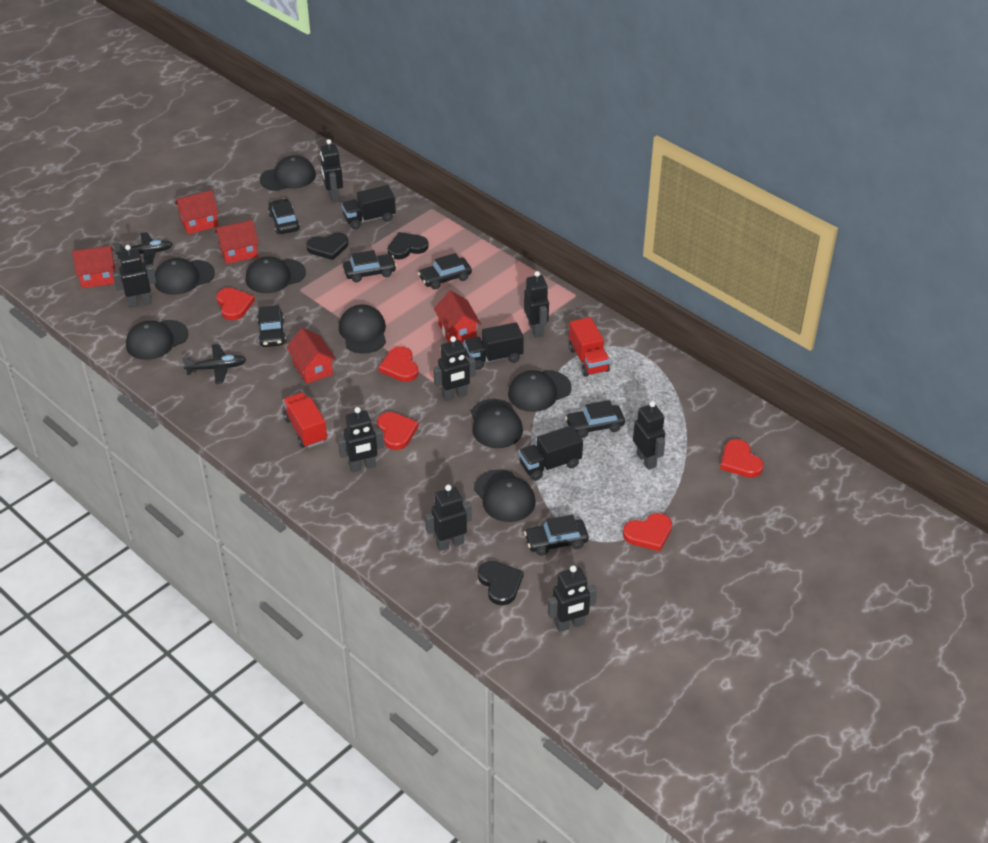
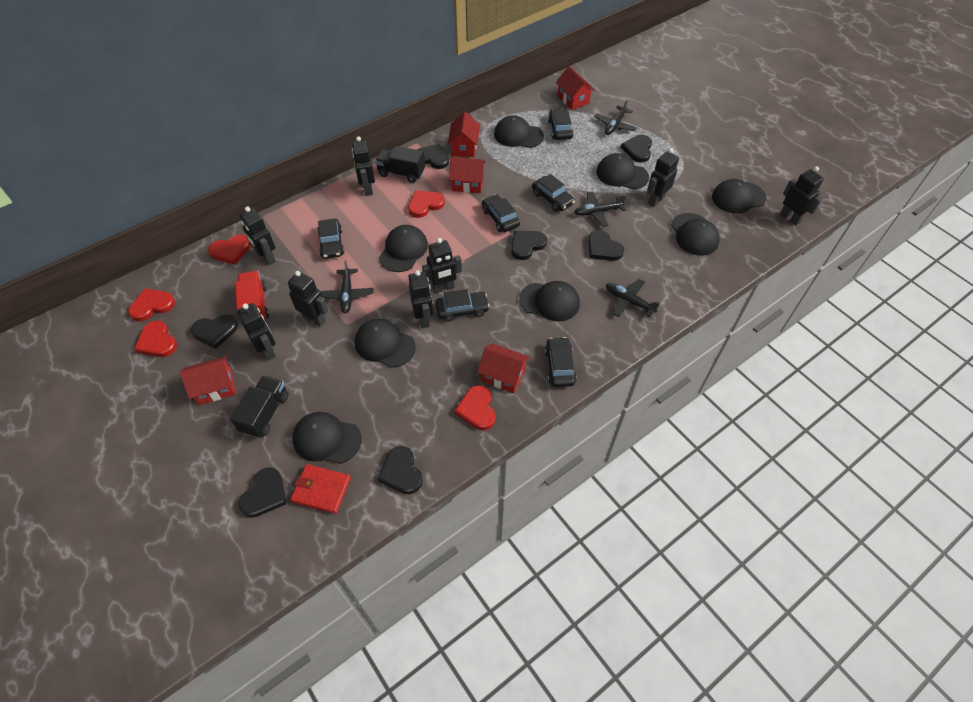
black heart: [306,233,348,260] [388,232,429,259] [478,561,524,605] = 3 -> [190,314,238,349] [239,467,286,518] [378,446,423,494] [417,144,449,169] [511,231,547,260] [588,230,624,261] [621,135,652,163] = 7
black plane: [113,232,173,266] [182,344,246,384] = 2 -> [320,260,373,313] [574,191,626,227] [594,99,637,135] [606,279,660,317] = 4
black truck: [341,185,396,229] [464,322,524,370] [519,425,583,481] = 3 -> [230,375,289,438] [375,146,425,183] = 2
red truck: [283,392,327,448] [569,317,610,377] = 2 -> [235,271,269,319] = 1
red wallet: none = 0 -> [290,464,351,514] = 1

